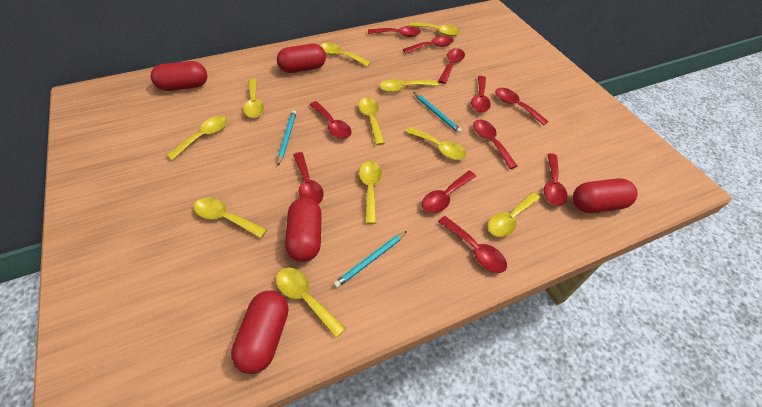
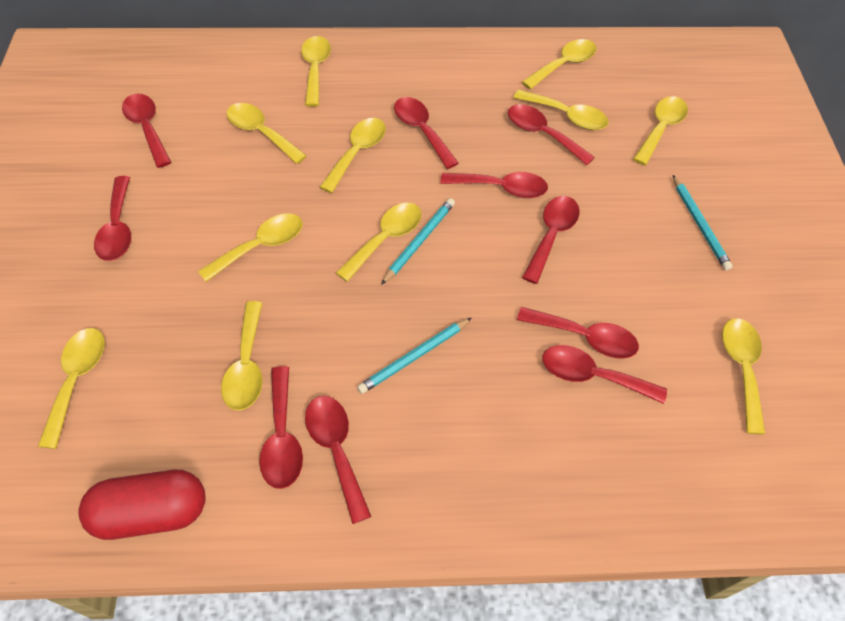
red capsule: [151,61,207,91] [231,291,288,374] [277,44,326,73] [285,198,322,262] [573,178,638,213] = 5 -> [78,470,205,540] = 1
red spoon: [293,152,324,204] [310,101,352,139] [368,26,421,37] [403,35,454,54] [422,171,476,213] [438,48,465,84] [438,216,507,273] [471,76,491,112] [473,120,517,169] [495,88,549,126] [544,153,568,206] = 11 -> [94,176,131,261] [122,93,171,168] [259,366,303,489] [305,396,371,524] [394,97,459,169] [440,172,548,198] [508,104,595,165] [517,307,639,359] [522,196,580,284] [542,345,667,404] = 10

